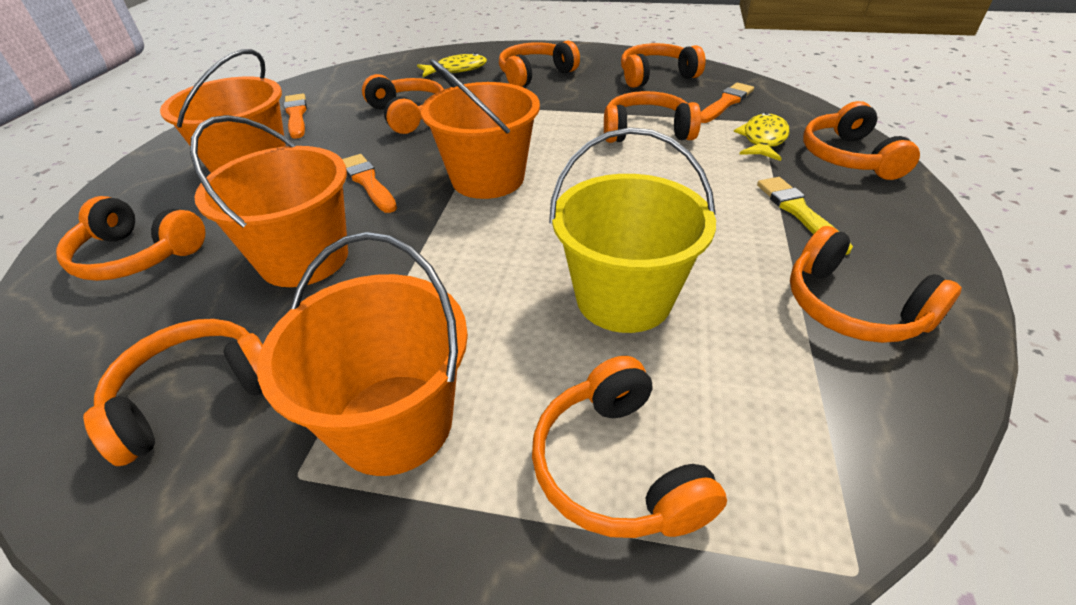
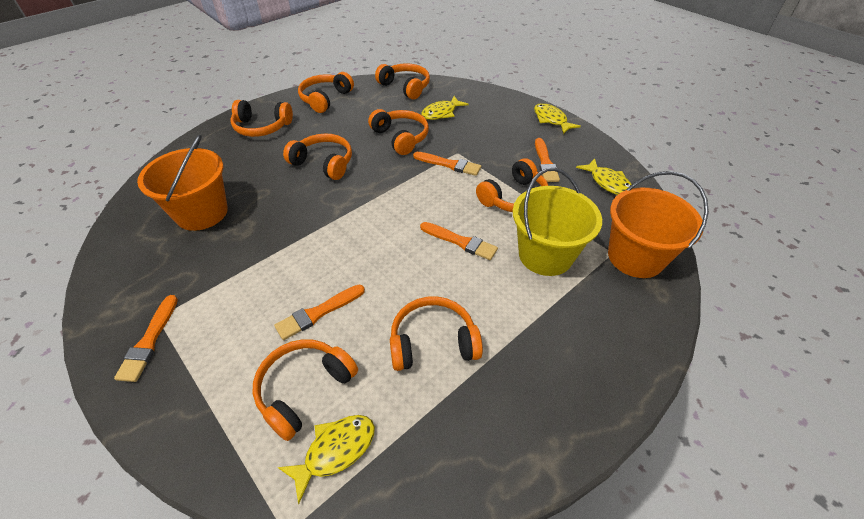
orange brush: [284,93,307,139] [342,154,397,213] [701,83,754,123] = 3 -> [114,295,178,382] [274,285,365,340] [413,152,481,176] [420,222,498,260] [535,138,560,182] = 5
orange bucket: [160,49,286,173] [190,115,348,287] [257,232,468,476] [420,59,540,199] = 4 -> [137,135,228,231] [608,171,709,278] = 2
orange headphones: [56,196,205,281] [83,319,263,466] [362,74,444,134] [499,40,580,87] [532,356,727,538] [604,91,701,143] [621,43,706,88] [790,226,962,343] [803,101,920,180] = 9 -> [231,100,293,137] [253,339,358,441] [283,134,352,180] [298,72,354,113] [368,109,429,155] [375,63,430,99] [390,296,483,371] [476,158,548,212] = 8
yellow brush: [757,177,853,255] = 1 -> none = 0
yellow fish: [417,53,487,77] [734,112,789,161] = 2 -> [277,415,375,504] [421,96,469,120] [534,103,581,134] [576,158,633,195] = 4

